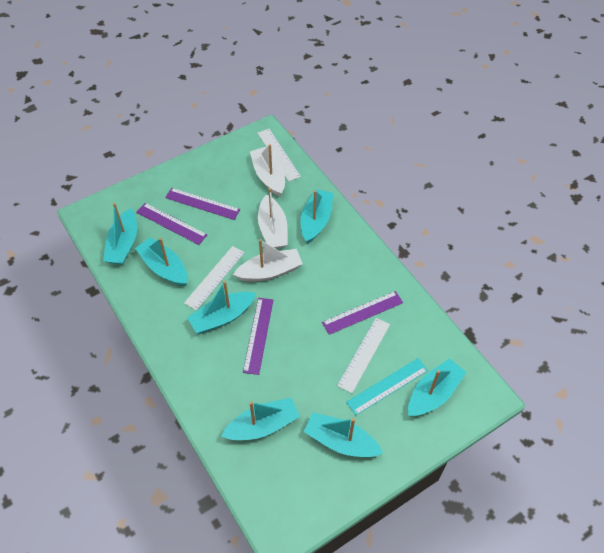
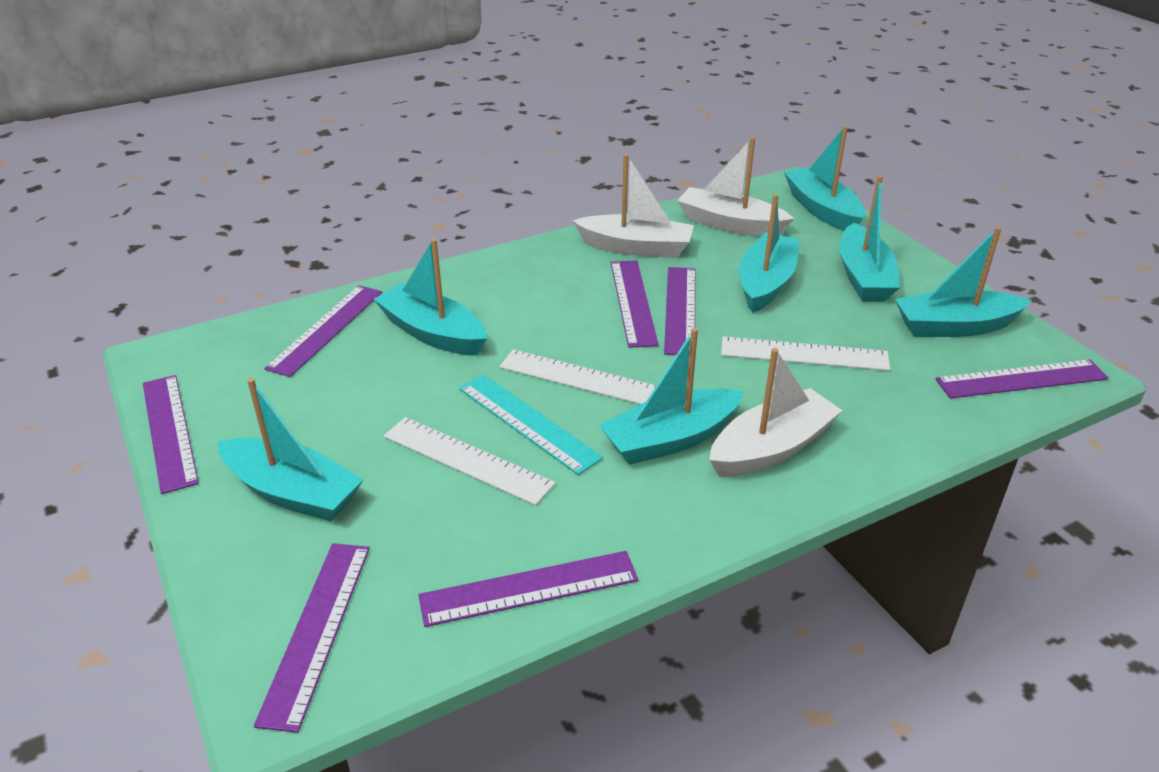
purple ruler: [136,203,207,245] [165,188,240,220] [243,298,273,375] [322,291,403,335] = 4 -> [143,375,199,494] [254,543,370,733] [264,285,382,377] [418,551,638,627] [611,260,659,348] [664,267,696,355] [936,360,1109,399] = 7

